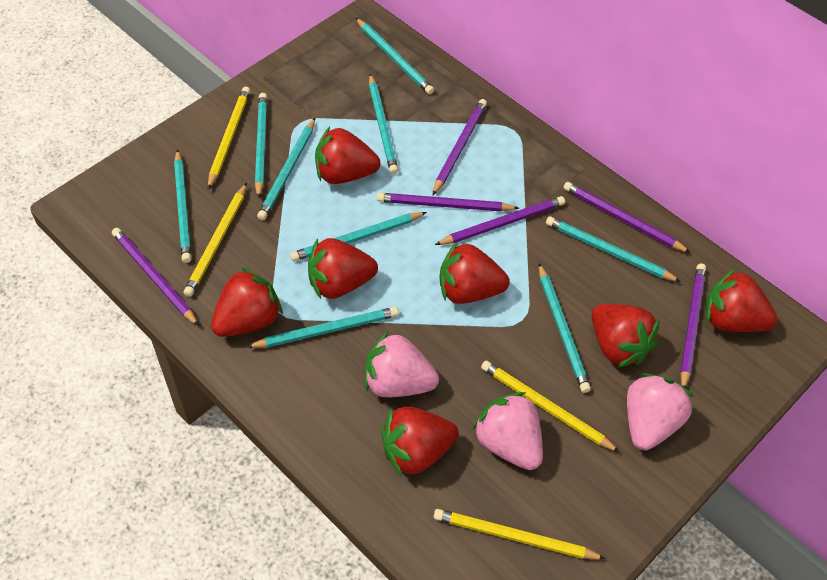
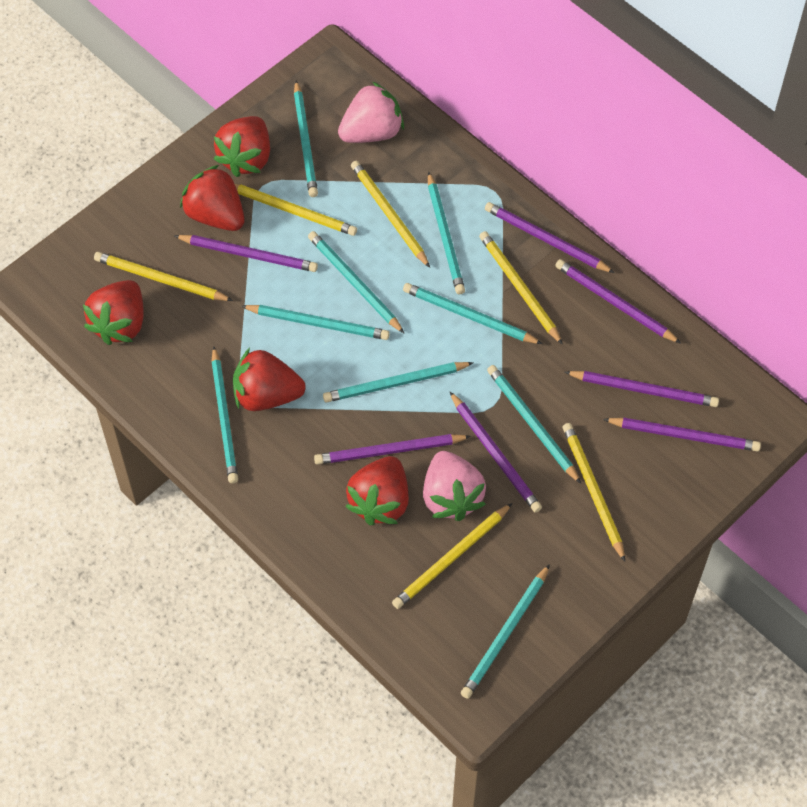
pink strawberry: [365,331,439,398] [472,392,543,470] [627,373,694,450] = 3 -> [338,81,404,143] [423,451,486,521] = 2
purple pencil: [112,228,199,326] [377,193,519,212] [433,99,487,195] [435,196,565,245] [563,182,691,253] [680,264,706,388] = 6 -> [174,235,318,272] [314,434,471,465] [450,392,542,513] [485,202,615,273] [555,259,681,343] [565,371,719,407] [603,417,761,451] = 7
red strawberry: [211,268,283,337] [308,238,378,299] [315,127,380,184] [381,407,459,477] [439,241,510,304] [592,304,660,368] [705,269,777,332] = 7 -> [83,280,144,345] [180,165,244,231] [214,116,270,177] [233,348,306,411] [345,456,409,526] = 5
yellow pencil: [184,183,247,297] [208,87,250,189] [434,509,606,559] [481,361,620,452] = 4 -> [94,252,233,301] [235,184,357,236] [351,161,430,268] [392,503,512,609] [479,231,563,345] [562,423,625,562] = 6

